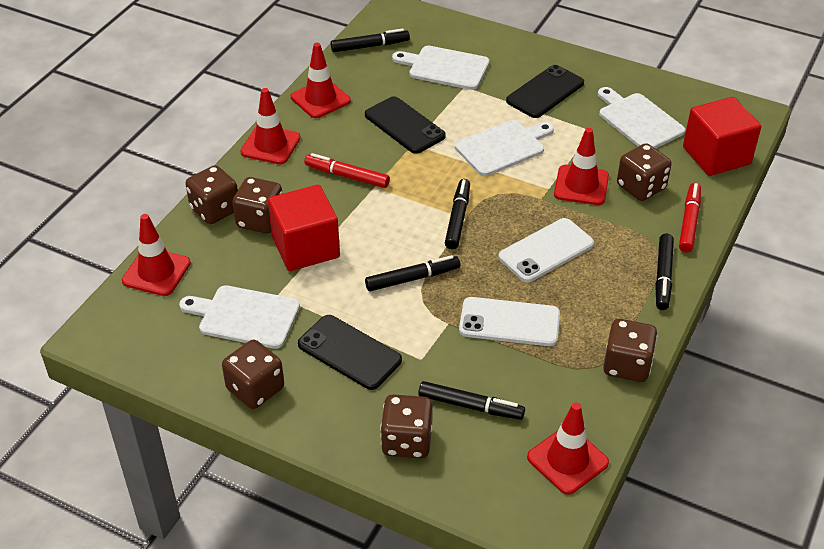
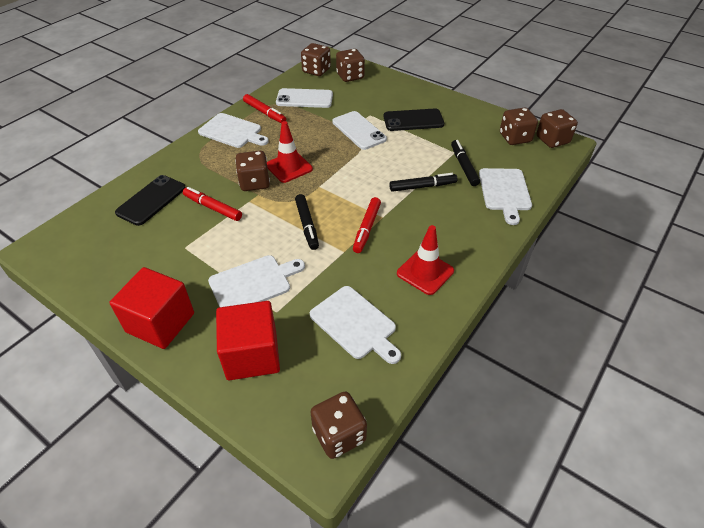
black marker: [331,29,410,52] [365,255,460,291] [418,381,525,420] [445,179,470,249] [655,234,674,310] = 5 -> [295,194,319,250] [389,173,457,192] [451,140,480,186] = 3
black phone: [298,315,402,390] [365,96,446,154] [506,65,584,118] = 3 -> [115,175,186,226] [383,108,444,131] = 2
red marker: [304,153,390,188] [679,183,701,253] = 2 -> [183,187,242,221] [243,94,286,123] [353,197,381,253] = 3
red traffic cone: [122,214,191,296] [241,88,301,164] [291,43,351,118] [527,402,609,495] [554,128,609,205] = 5 -> [267,121,313,183] [397,225,454,295] = 2

